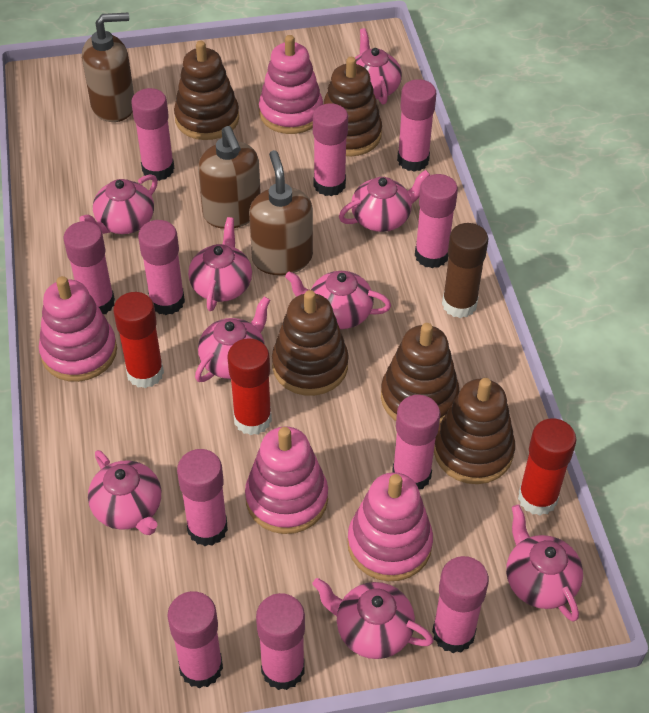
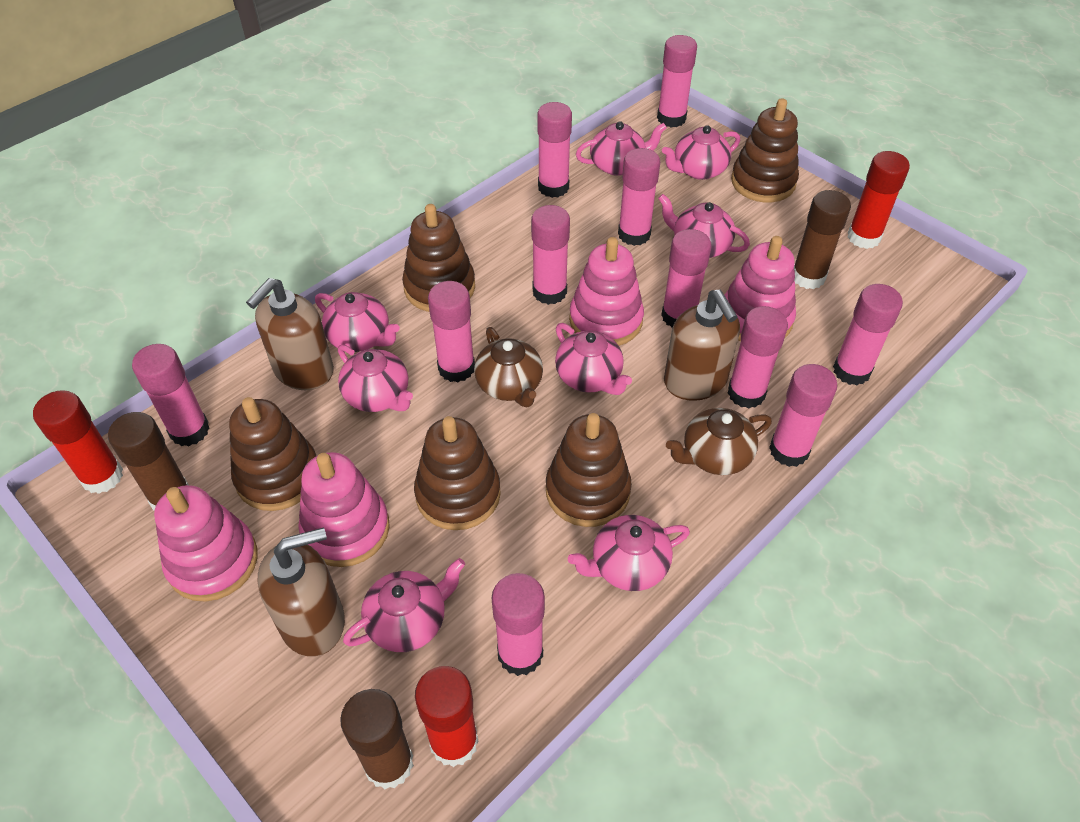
brown glue stick: [442,223,488,318] = 1 -> [108,412,189,511] [340,689,414,789] [794,190,851,289] = 3
brown teapot: none = 0 -> [474,327,543,408] [666,408,772,475] = 2
pink teapot: [79,174,158,234] [88,450,161,535] [188,217,252,311] [195,296,270,382] [285,271,391,329] [312,578,434,659] [339,170,430,232] [355,28,402,104] [506,504,583,622] = 9 -> [315,292,400,352] [338,344,413,412] [343,558,465,652] [555,323,632,395] [568,515,690,591] [576,121,667,176] [658,194,750,258] [662,125,740,180] = 8

